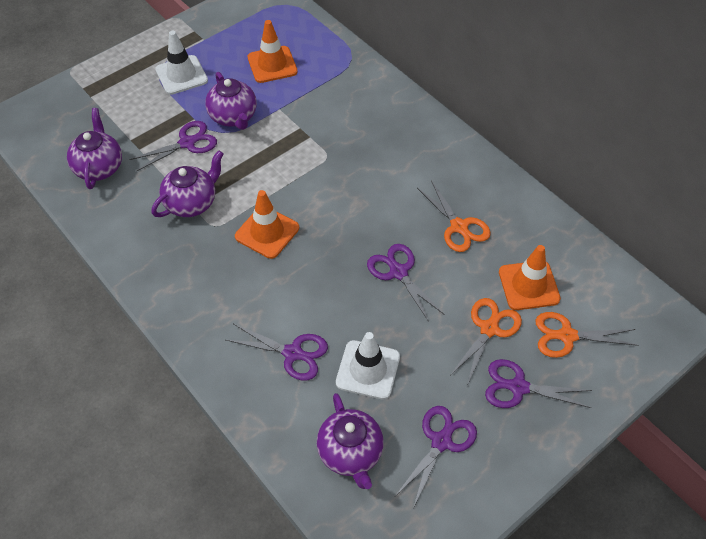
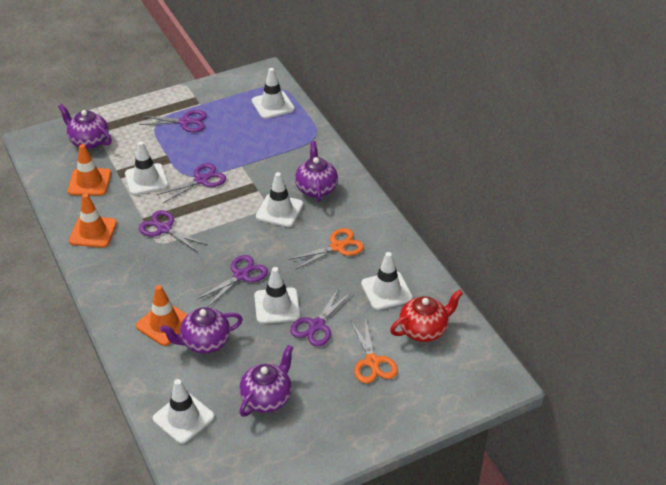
orange scissors: [417,180,491,252] [451,298,522,383] [535,312,639,358] = 3 -> [289,228,364,269] [351,317,398,384] = 2
red teapot: none = 0 -> [390,290,463,342] = 1
white traffic cone: [155,31,208,95] [336,332,400,400] = 2 -> [125,141,168,195] [153,379,214,444] [252,68,295,119] [254,267,300,324] [256,172,303,227] [361,252,413,310] = 6

